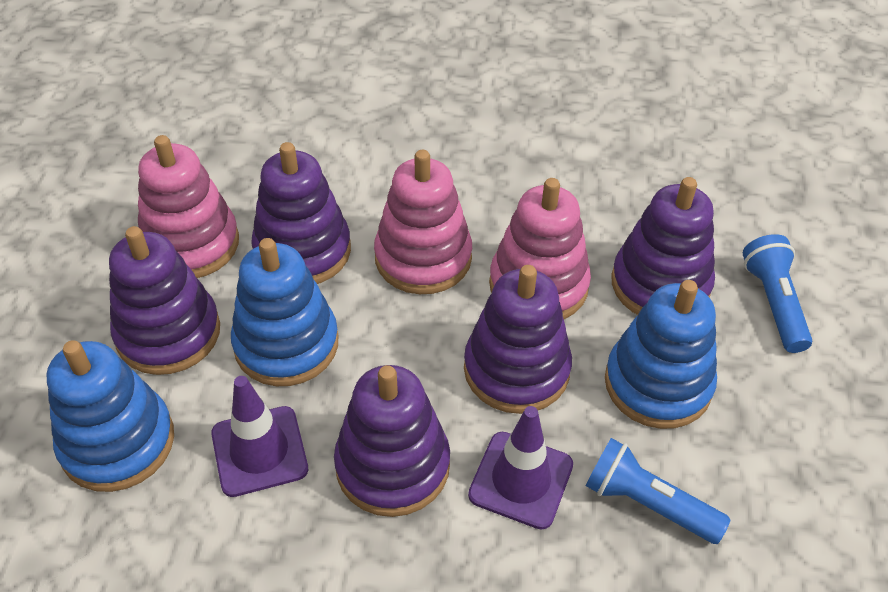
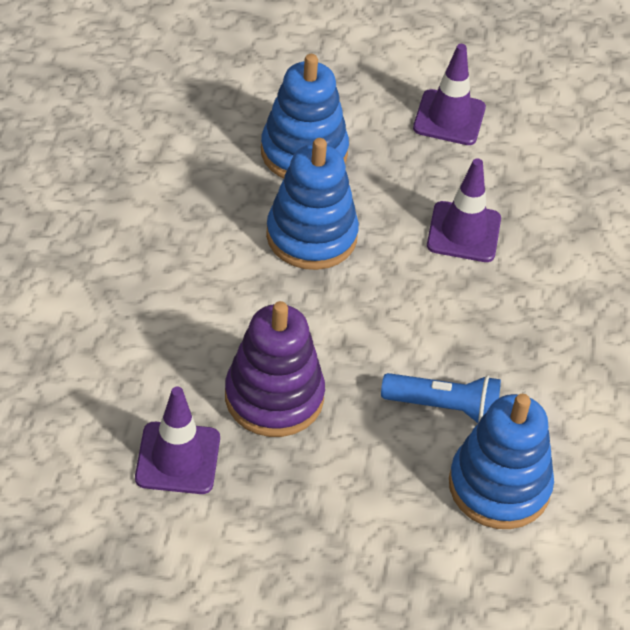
blue flashlight: [586,438,731,544] [743,234,812,353] = 2 -> [381,373,501,423] = 1
pink stacking toy: [138,135,239,278] [374,150,472,294] [489,178,591,319] = 3 -> none = 0
purple stacking toy: [109,226,220,375] [251,142,351,284] [334,365,450,517] [464,265,572,414] [611,177,715,315] = 5 -> [225,301,325,437] = 1
purple traffic cone: [211,376,308,497] [468,406,573,530] = 2 -> [135,387,220,494] [413,44,486,145] [427,158,501,262] = 3

